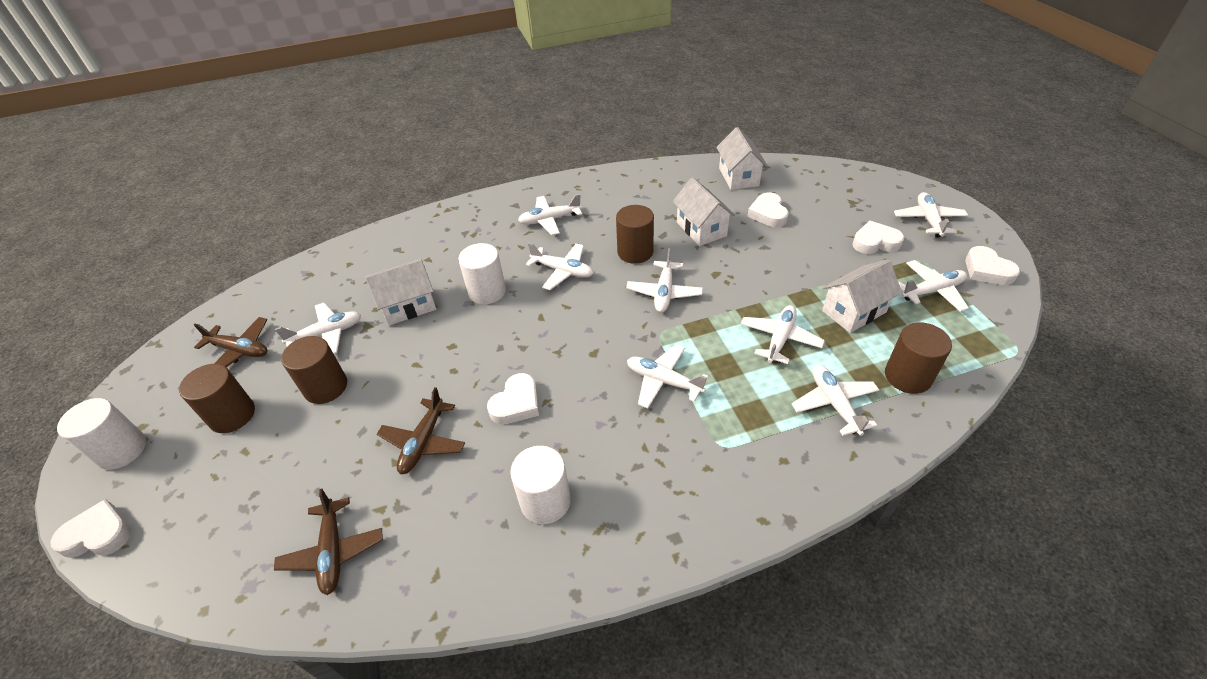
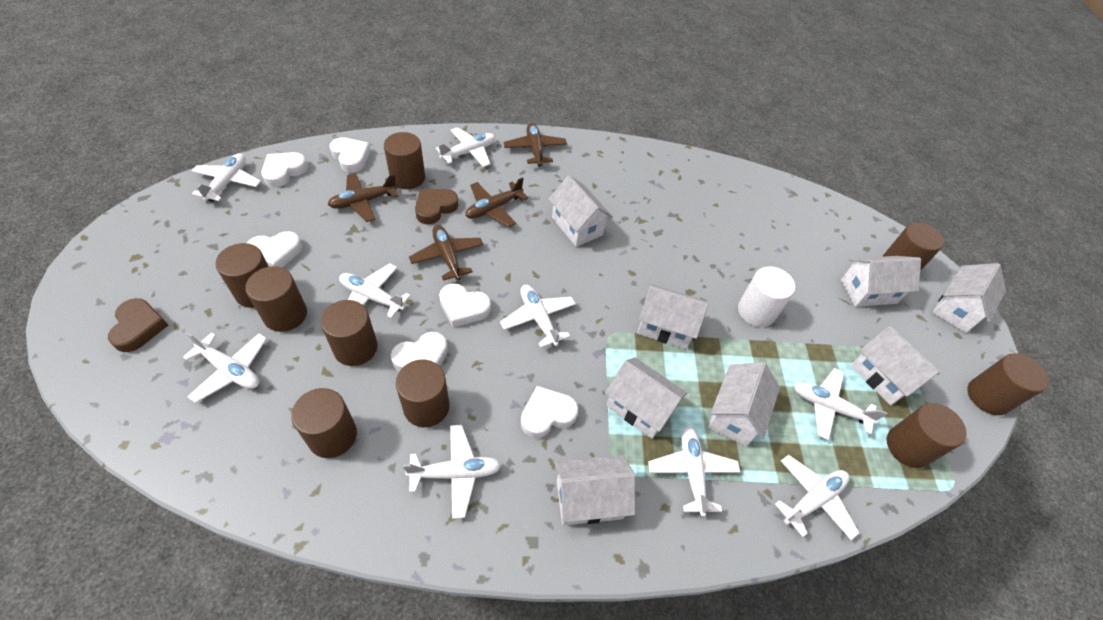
brown cylinder: [179,364,255,433] [281,336,347,404] [616,205,654,264] [885,322,952,394] = 4 -> [215,243,269,308] [245,266,307,332] [291,388,357,458] [321,300,378,366] [384,132,425,189] [396,360,450,427] [882,222,944,271] [887,403,967,468] [967,353,1049,415] = 9
brown heart: none = 0 -> [108,298,168,352] [415,189,458,224] = 2
brown plane: [194,317,267,367] [274,489,383,595] [377,387,465,474] = 3 -> [328,173,398,222] [409,225,484,281] [465,177,528,227] [503,123,567,167] = 4
white cylinder: [57,398,146,470] [458,243,506,304] [510,446,571,524] = 3 -> [738,267,795,327] = 1
white heart: [50,499,131,558] [487,373,539,425] [747,192,789,227] [852,221,904,254] [965,246,1020,285] = 5 -> [247,231,302,268] [261,152,308,187] [330,137,371,173] [391,332,448,372] [439,283,491,327] [521,386,578,438] = 6
white house: [365,259,436,326] [672,177,735,246] [716,127,768,190] [822,259,902,333] = 4 -> [549,175,613,247] [555,456,635,525] [605,357,687,439] [637,284,709,349] [708,362,780,446] [841,256,921,307] [851,326,940,405] [932,263,1006,333] = 8

